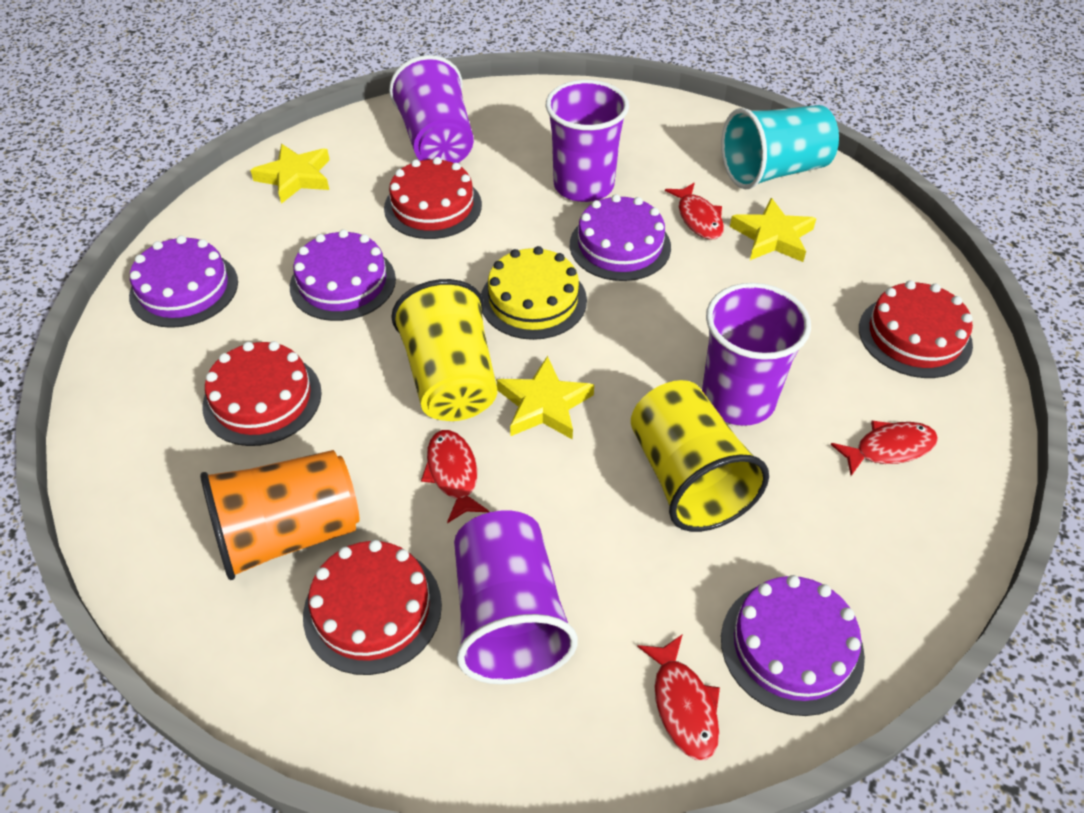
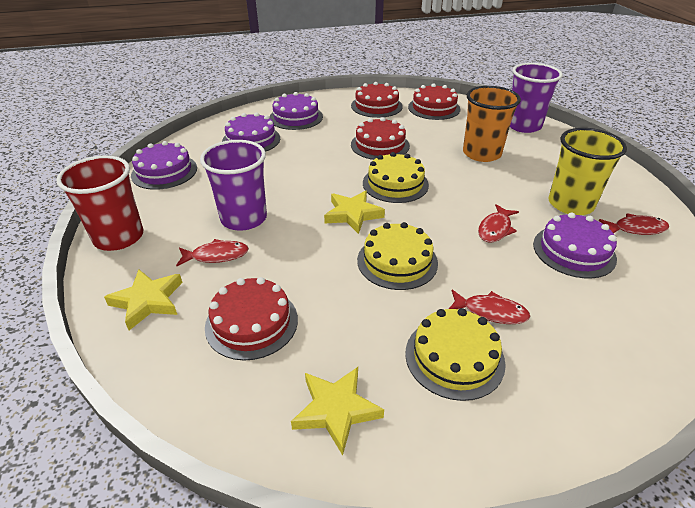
purple cup: [389,55,474,163] [454,511,578,684] [546,80,629,202] [702,283,811,426] = 4 -> [200,140,267,231] [510,63,563,133] = 2
red cup: none = 0 -> [56,155,143,251] = 1
turquoise cup: [721,105,839,189] = 1 -> none = 0
yellow cake: [481,246,587,340] = 1 -> [357,222,438,290] [363,152,429,203] [405,308,506,401] = 3
yellow cup: [391,279,497,421] [631,380,769,532] = 2 -> [548,128,627,215] = 1

